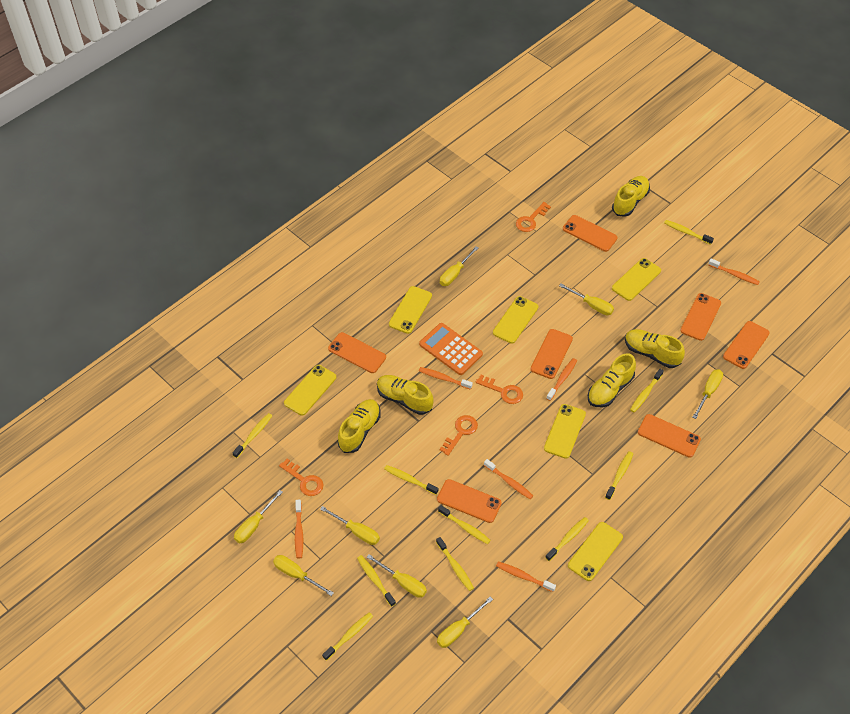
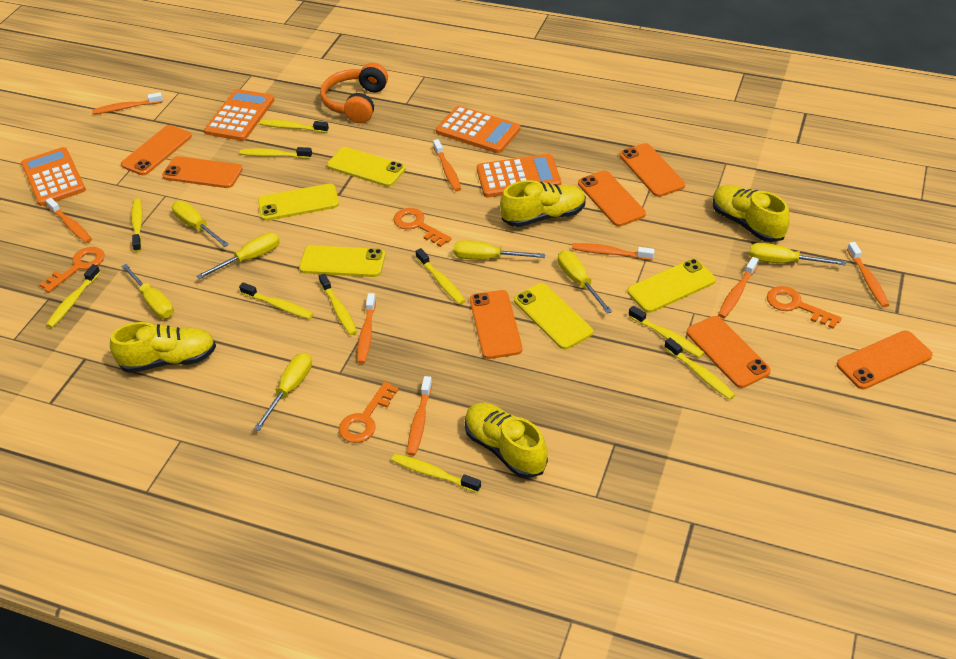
orange calculator: [419,323,483,375] = 1 -> [21,147,86,206] [204,89,274,141] [436,106,520,153] [477,154,561,197] = 4
orange headphones: none = 0 -> [320,63,388,123] = 1
orange toothbrush: [295,500,303,559] [419,367,473,390] [484,459,533,499] [496,561,556,592] [546,358,577,401] [708,259,760,285] = 6 -> [46,198,92,243] [92,92,163,114] [357,293,376,364] [407,376,432,456] [433,139,461,191] [572,243,655,260] [718,257,759,318] [847,242,889,307] = 8
yellow phone: [284,365,336,416] [389,286,432,334] [493,296,538,344] [544,404,586,459] [568,522,623,581] [612,258,661,301] = 6 -> [258,184,339,221] [299,245,385,277] [327,147,406,187] [514,283,593,349] [627,259,716,313] = 5
yellow screwdriver: [234,490,283,543] [273,555,334,596] [320,506,380,545] [367,554,427,598] [437,597,493,648] [440,246,479,286] [559,284,614,315] [692,369,723,419] = 8 -> [121,264,174,319] [172,201,229,247] [196,232,280,279] [254,353,312,431] [453,240,545,260] [558,250,612,314] [749,243,846,266] = 7
yellow shoe: [337,399,381,453] [377,375,434,415] [588,353,636,407] [612,176,650,217] [625,329,685,368] = 5 -> [110,322,216,373] [465,403,548,478] [500,180,586,227] [712,185,790,242] = 4

